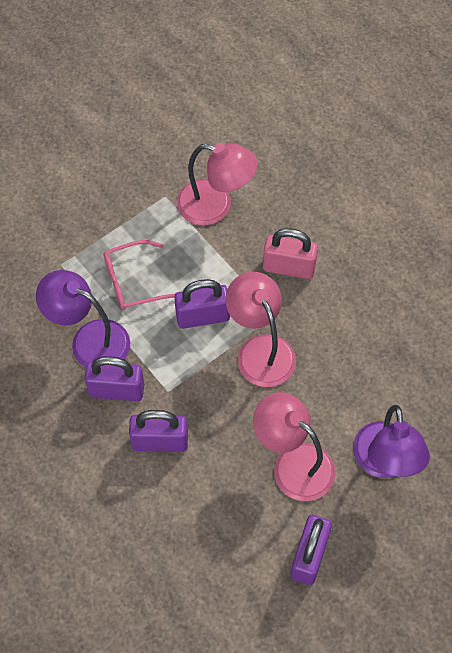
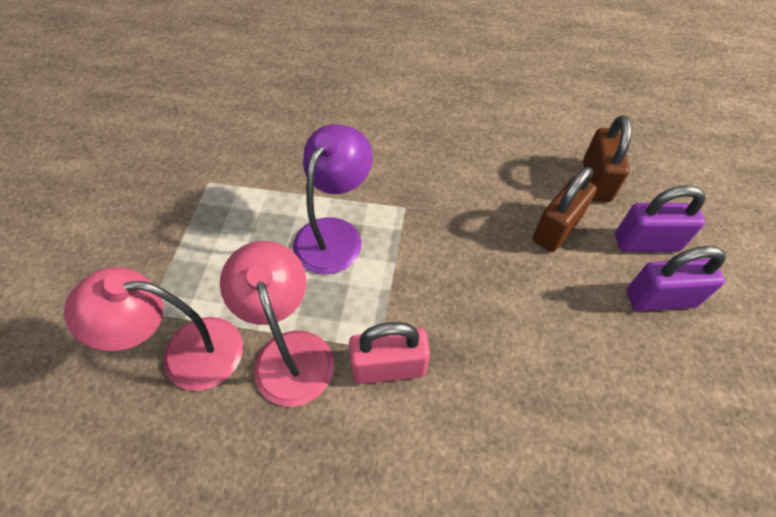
brown padlock: none = 0 -> [533,167,597,252] [583,115,632,202] = 2
pink glasses: [103,240,175,310] = 1 -> none = 0
pink lamp: [177,143,258,226] [226,272,296,387] [253,392,335,501] = 3 -> [64,267,243,391] [220,241,334,407] = 2
purple lamp: [36,270,130,368] [353,405,430,478] = 2 -> [293,124,373,274] = 1
purple padlock: [85,356,144,401] [129,410,188,452] [174,279,230,329] [290,515,332,585] = 4 -> [615,185,706,252] [627,246,726,311] = 2

